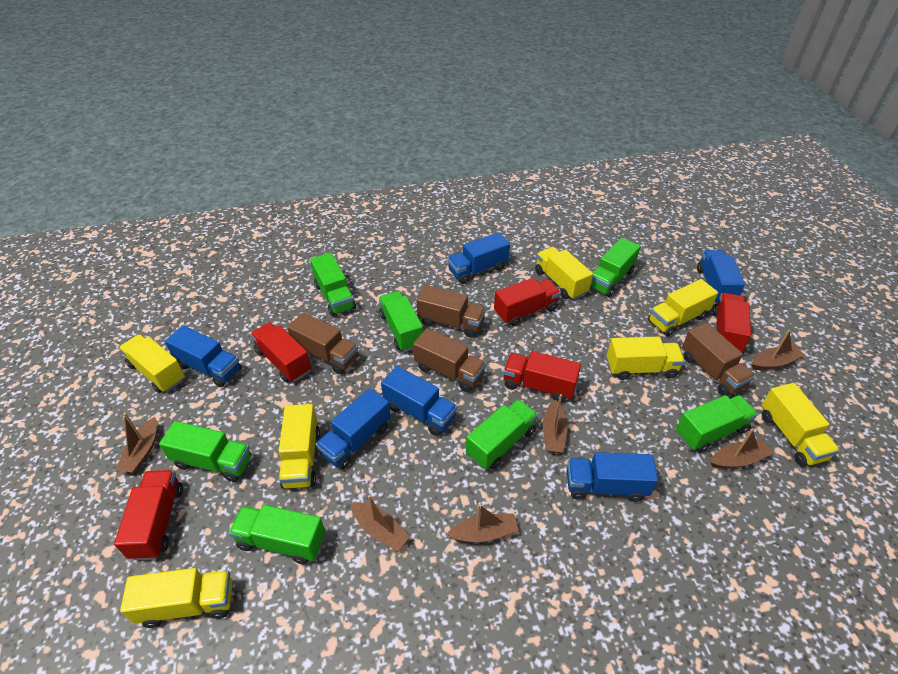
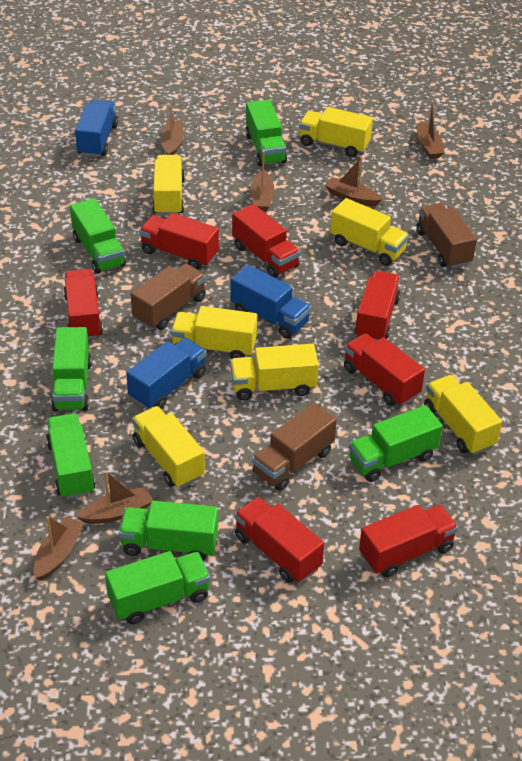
blue truck: [165,325,241,387] [316,388,391,470] [381,366,457,436] [448,232,510,284] [567,452,658,502] [697,250,745,304] = 6 -> [75,100,118,157] [126,338,206,410] [231,265,311,339] = 3
brown truck: [287,312,359,374] [413,328,486,392] [416,285,486,338] [682,323,755,396] = 4 -> [131,264,206,330] [252,403,337,491] [416,203,477,269] = 3
red truck: [114,470,183,560] [250,322,311,382] [494,278,561,326] [503,351,581,403] [713,293,751,352] = 5 -> [64,269,103,340] [139,213,219,270] [232,204,300,278] [234,497,324,583] [344,333,425,406] [354,271,401,341] [359,505,458,577] = 7

